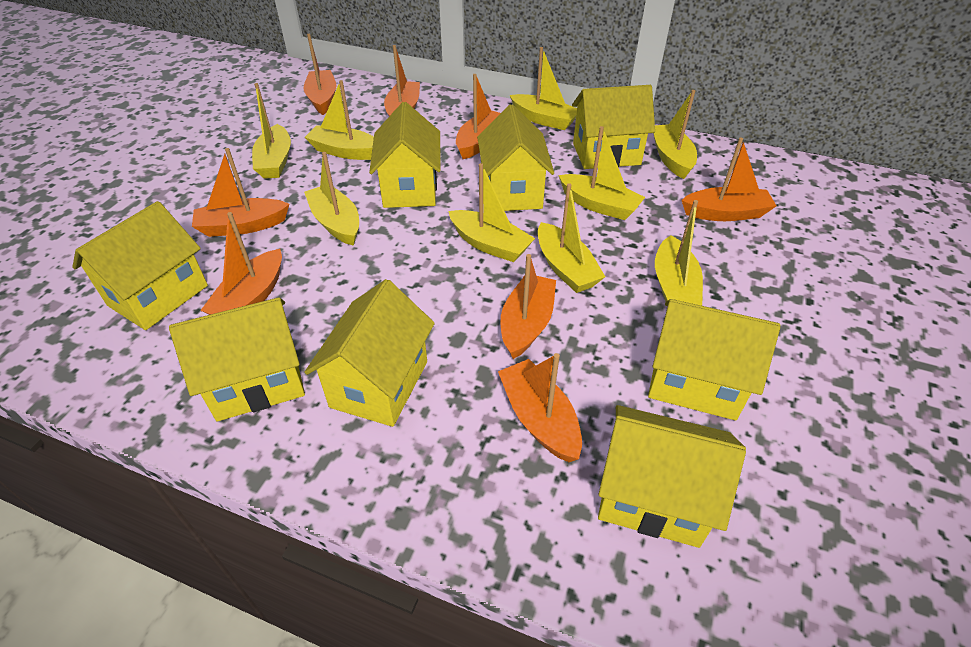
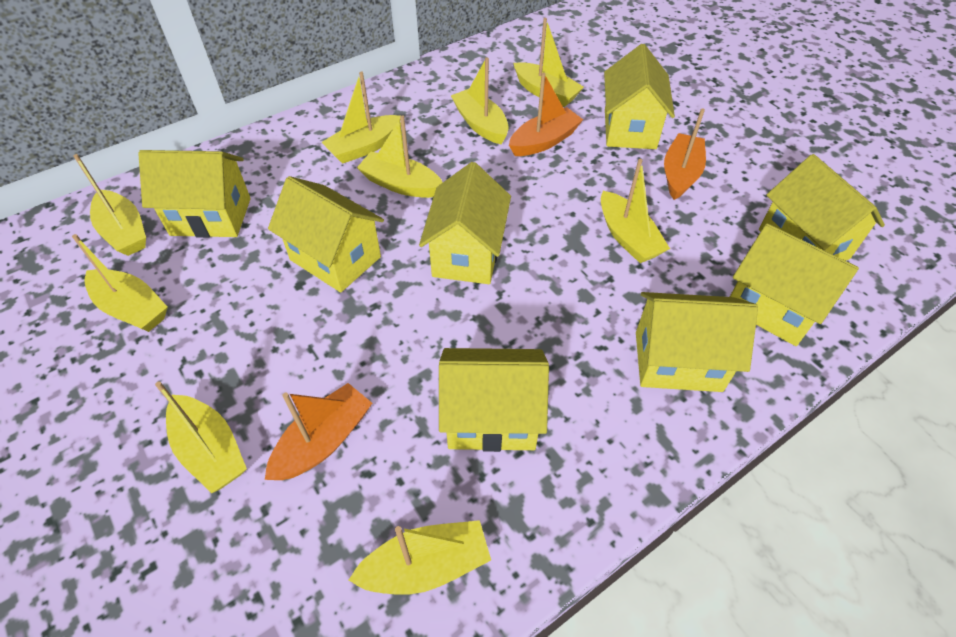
orange boat: [192,148,289,237] [200,212,282,315] [303,34,336,115] [384,45,420,116] [456,74,501,159] [498,353,582,462] [500,254,556,359] [682,137,776,221] = 8 -> [265,383,372,480] [509,73,583,156] [664,108,706,200] = 3

